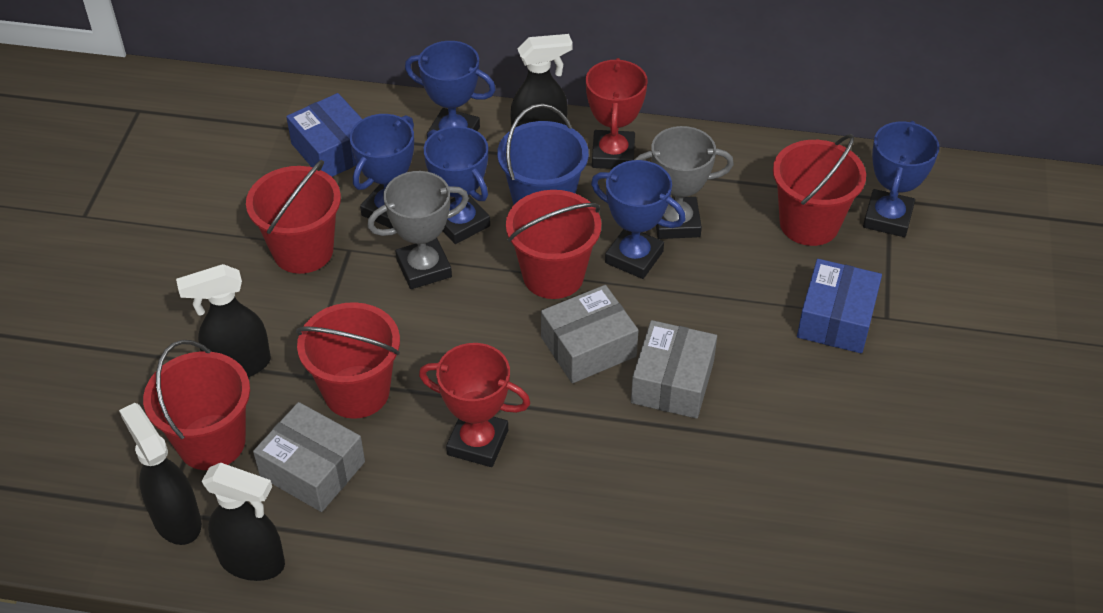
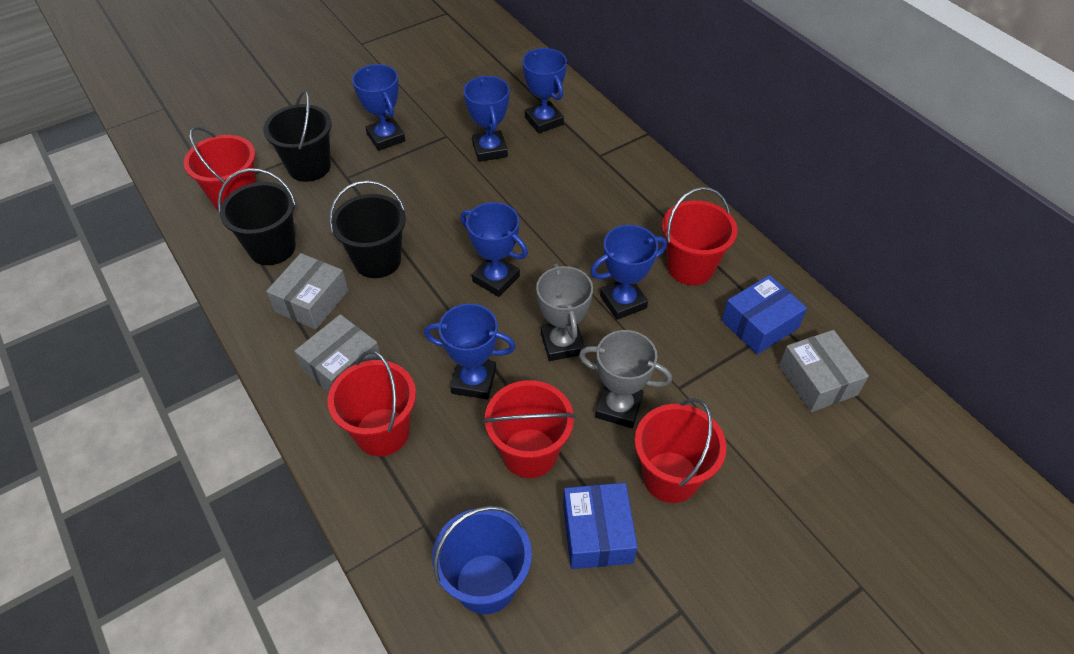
black bucket: none = 0 -> [217,168,296,265] [263,90,332,182] [329,180,406,278] = 3
black spray bottle: [119,403,202,545] [176,264,271,377] [202,463,285,581] [510,34,573,127] = 4 -> none = 0
blue trophy: [350,114,414,228] [405,41,496,134] [424,126,490,244] [591,160,686,279] [863,121,939,237] = 5 -> [352,64,406,151] [424,304,516,399] [461,202,528,297] [463,76,510,162] [522,48,567,133] [590,225,667,320] = 6
red trophy: [419,343,530,467] [586,58,648,169] = 2 -> none = 0

